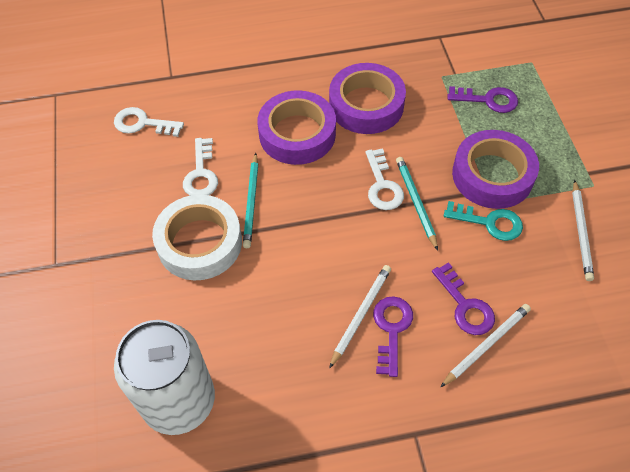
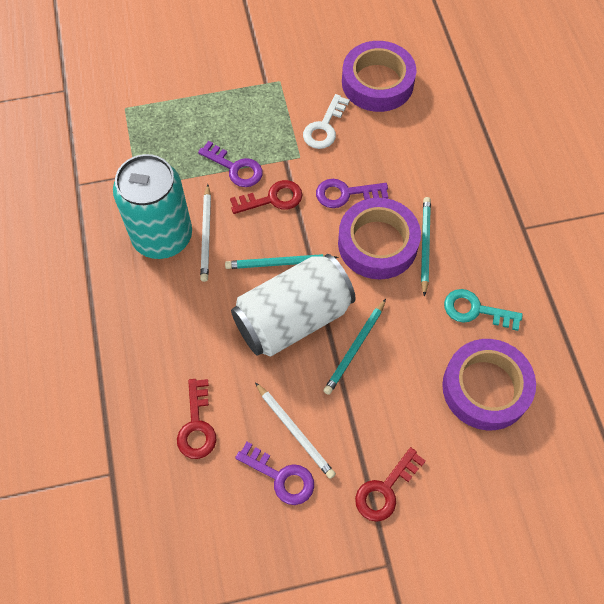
red key: none = 0 -> [177,379,217,459] [230,180,302,214] [355,447,426,522] = 3
turquoise can: none = 0 -> [113,154,192,259] = 1
turquoise pencil: [243,153,258,248] [396,157,438,251] = 2 -> [225,254,338,269] [323,299,386,395] [421,197,431,297] = 3
white key: [114,107,184,137] [183,138,218,196] [365,148,404,210] = 3 -> [303,94,350,149] = 1
white pencil: [329,265,391,369] [441,304,531,387] [572,180,594,281] = 3 -> [200,184,211,282] [255,382,336,479] = 2
white tape: [152,195,242,281] = 1 -> none = 0

